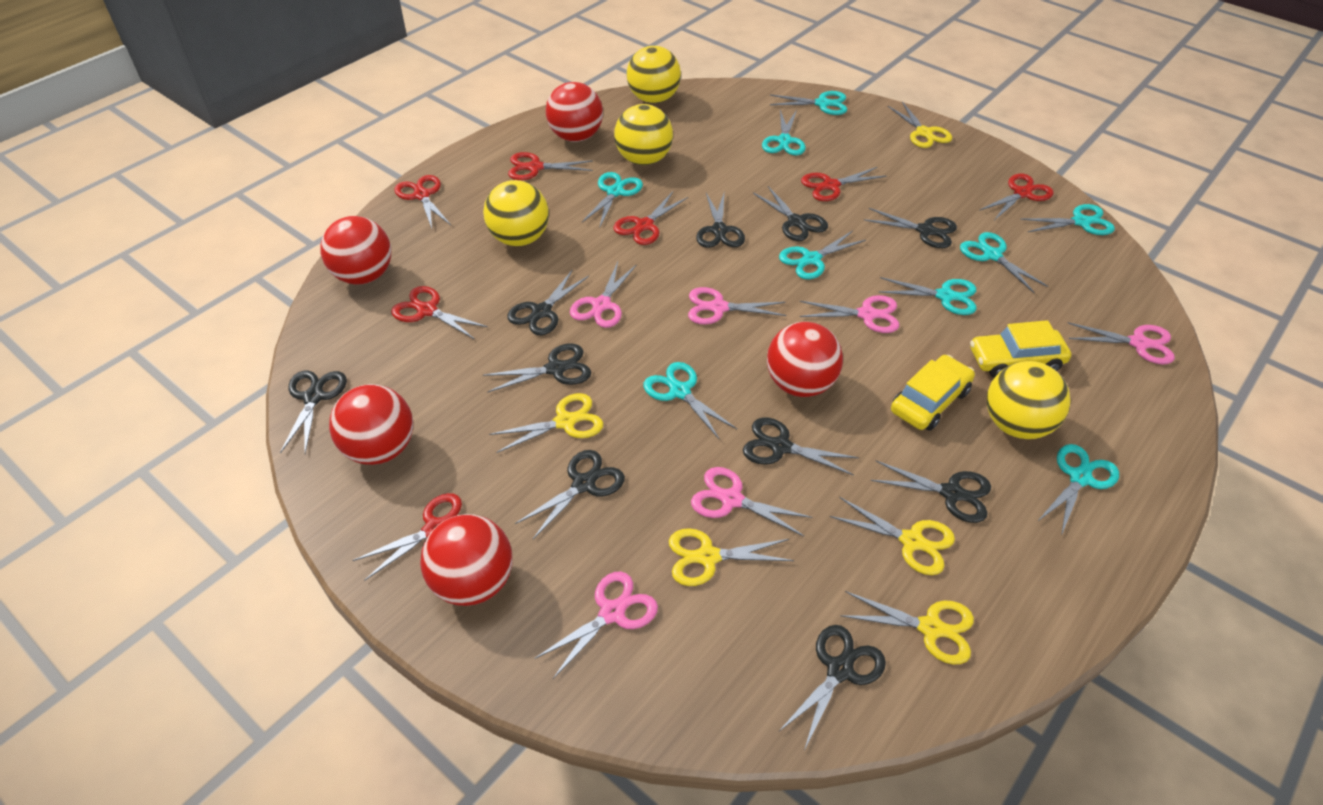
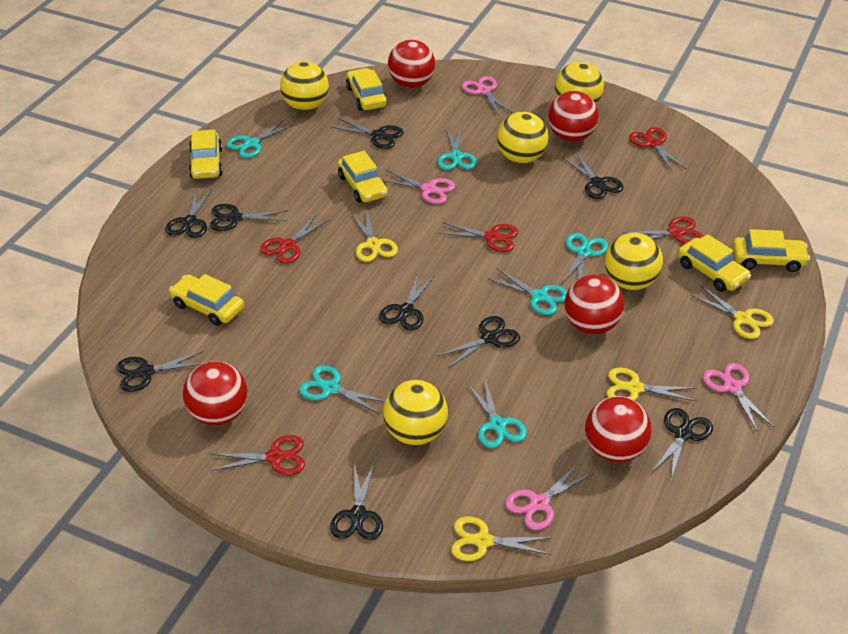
black scissors: [280,371,347,454] [483,344,591,393] [507,269,589,335] [515,450,625,539] [696,193,745,248] [743,418,859,476] [753,186,828,241] [779,625,886,750] [864,208,957,248] [871,461,991,523] = 10 -> [116,351,204,392] [165,188,212,238] [210,204,288,231] [330,463,383,540] [331,118,403,149] [379,274,435,330] [437,316,520,368] [563,152,624,199] [652,408,713,479] = 9
pink scissors: [534,572,658,679] [570,262,637,328] [688,287,786,324] [691,467,812,536] [800,295,899,333] [1068,322,1175,364] = 6 -> [382,170,455,204] [462,76,512,115] [505,462,593,530] [703,363,774,431] = 4
red scissors: [352,493,462,581] [391,286,488,339] [394,175,451,228] [508,152,593,180] [613,192,688,245] [801,167,887,201] [980,174,1054,220] = 7 -> [210,435,305,475] [260,214,329,264] [438,222,519,252] [622,216,703,244] [629,127,686,171] = 5
turquoise scissors: [582,172,643,228] [643,362,737,440] [762,110,806,155] [770,91,847,115] [779,231,866,279] [879,277,976,315] [960,232,1048,293] [1020,204,1115,235] [1037,444,1119,536] = 9 -> [226,119,294,158] [299,365,385,414] [438,127,477,170] [467,377,527,448] [487,268,567,315] [562,233,608,283] = 6
yellow ball: [483,180,549,246] [614,104,673,165] [627,46,681,103] [987,361,1071,439] = 4 -> [280,61,329,111] [383,380,448,445] [497,112,548,163] [555,62,604,104] [605,233,663,290] = 5
yellow car: [891,355,975,431] [970,320,1071,378] = 2 -> [169,274,244,326] [189,130,223,179] [338,151,388,203] [346,68,388,111] [678,234,751,292] [733,229,810,272] = 6
yellow scissors: [489,393,603,453] [669,528,794,586] [830,497,955,575] [840,591,974,665] [888,102,952,148] = 5 -> [351,212,398,262] [451,516,552,561] [607,367,697,401] [690,286,774,339] = 4

